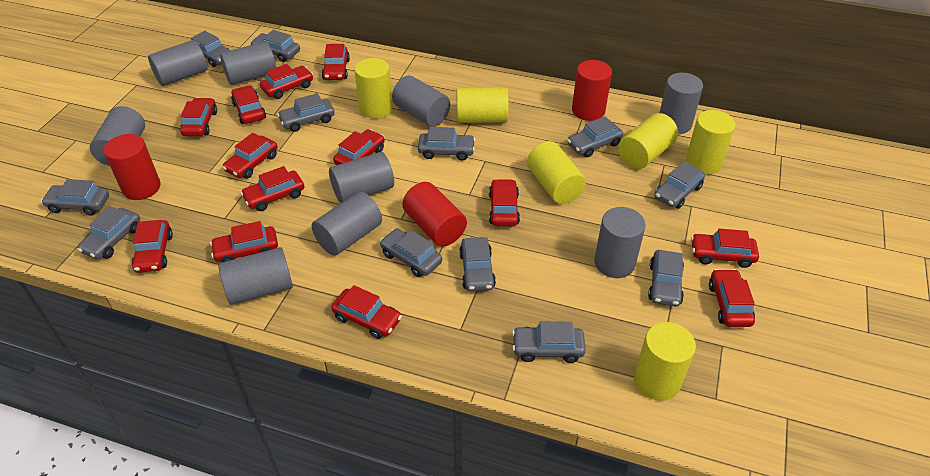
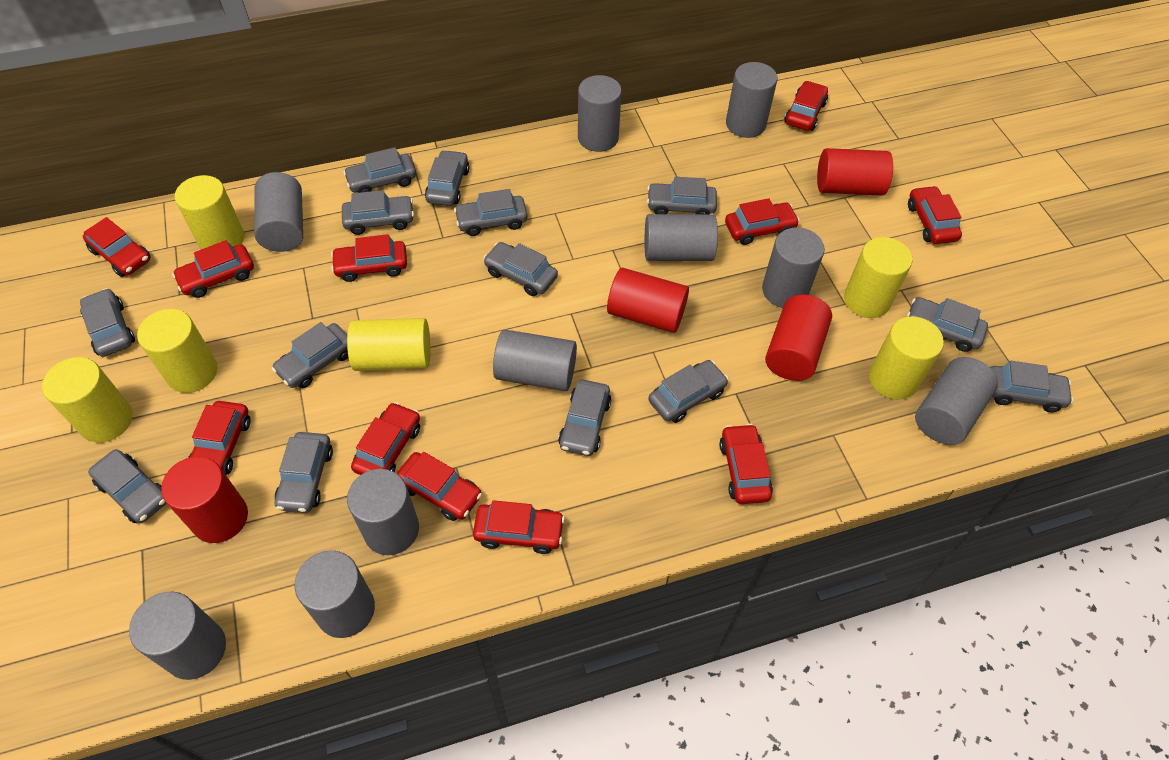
grey car: [41,179,109,216] [78,206,140,259] [191,31,230,67] [251,30,300,62] [277,93,335,132] [380,228,442,277] [418,127,475,160] [459,237,496,291] [512,321,586,363] [567,116,623,157] [648,250,684,307] [654,161,705,209] = 12 -> [80,288,135,357] [88,449,167,523] [272,322,348,388] [275,432,333,513] [342,190,414,235] [343,147,416,193] [425,150,469,206] [454,189,528,236] [483,242,558,296] [558,380,611,456] [647,177,717,214] [648,360,728,423] [907,297,988,352] [990,361,1073,412] = 14
grey cylinder: [90,106,145,166] [148,40,208,86] [218,247,293,305] [220,42,276,85] [312,192,382,256] [329,152,394,203] [392,76,450,127] [594,207,646,278] [659,73,703,134] = 9 -> [129,591,226,680] [254,172,303,252] [295,550,375,638] [347,469,419,555] [493,329,577,391] [578,75,622,152] [645,214,718,261] [726,62,778,138] [762,228,825,308] [915,357,998,445] = 10
red car: [132,220,173,273] [180,98,217,136] [210,221,278,263] [222,133,278,179] [231,85,266,124] [240,166,304,211] [260,64,313,99] [322,44,350,80] [331,285,402,339] [333,129,385,165] [489,179,520,226] [691,229,759,268] [709,269,755,327] = 13 -> [83,217,151,277] [172,240,254,298] [188,401,251,475] [331,234,407,282] [351,402,420,475] [397,452,482,521] [473,500,565,554] [719,424,773,504] [725,198,800,245] [784,81,828,131] [908,186,962,244] = 11
red cylinder: [104,134,161,200] [402,182,467,247] [572,60,612,121] = 3 -> [161,456,248,543] [607,268,689,333] [765,295,832,381] [817,148,893,196] = 4

